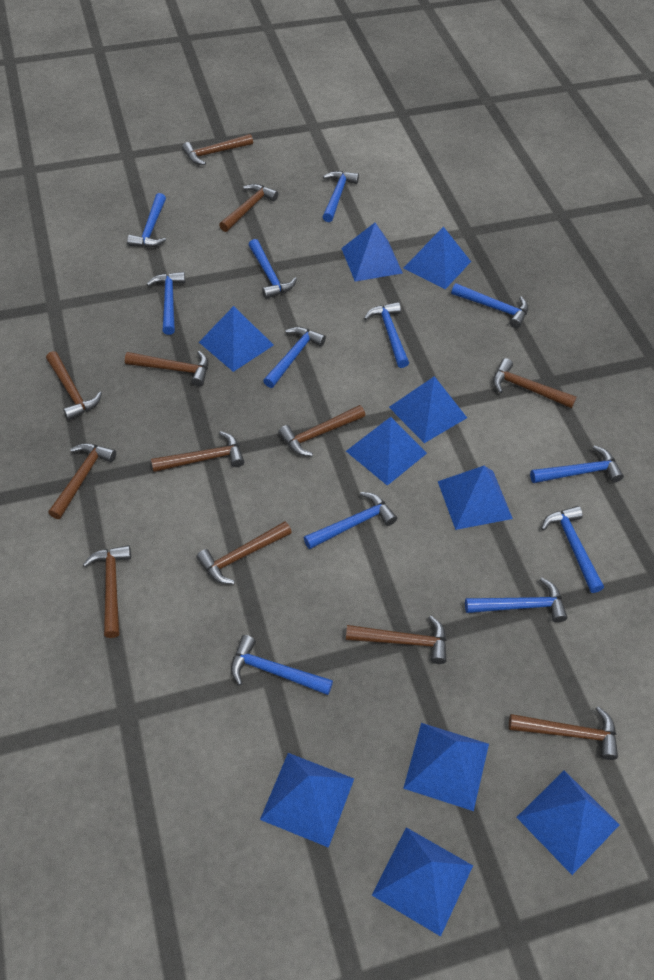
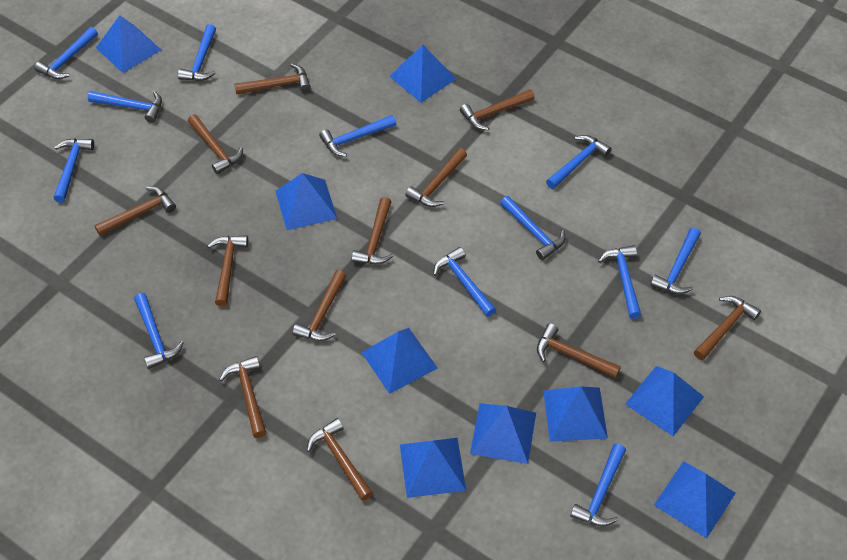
blue pyramid: [199,306,274,372] [260,753,354,848] [341,223,403,282] [346,417,427,486] [372,827,473,937] [389,376,467,443] [403,723,489,811] [404,226,471,289] [438,466,513,530] [516,770,620,875] = 10 -> [96,15,161,73] [275,173,337,230] [361,328,438,394] [389,45,456,103] [400,438,466,498] [470,403,536,464] [543,387,608,442] [625,366,704,436] [654,461,736,538] = 9

